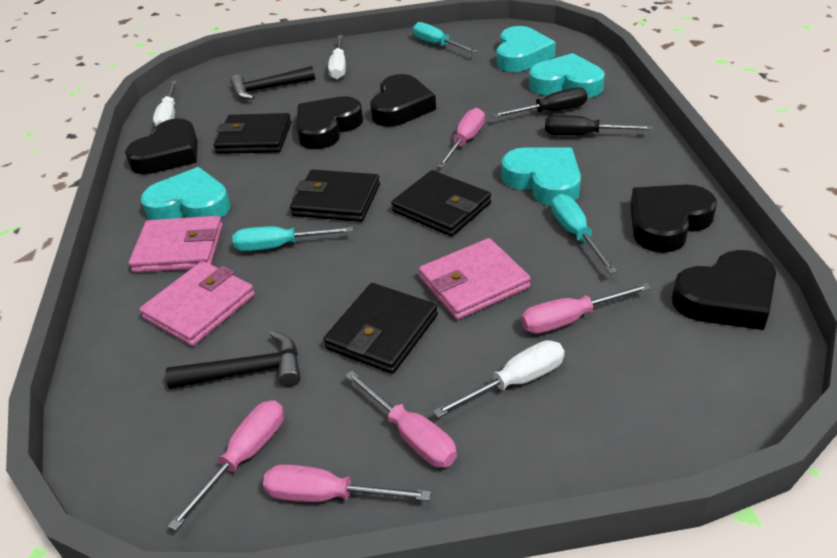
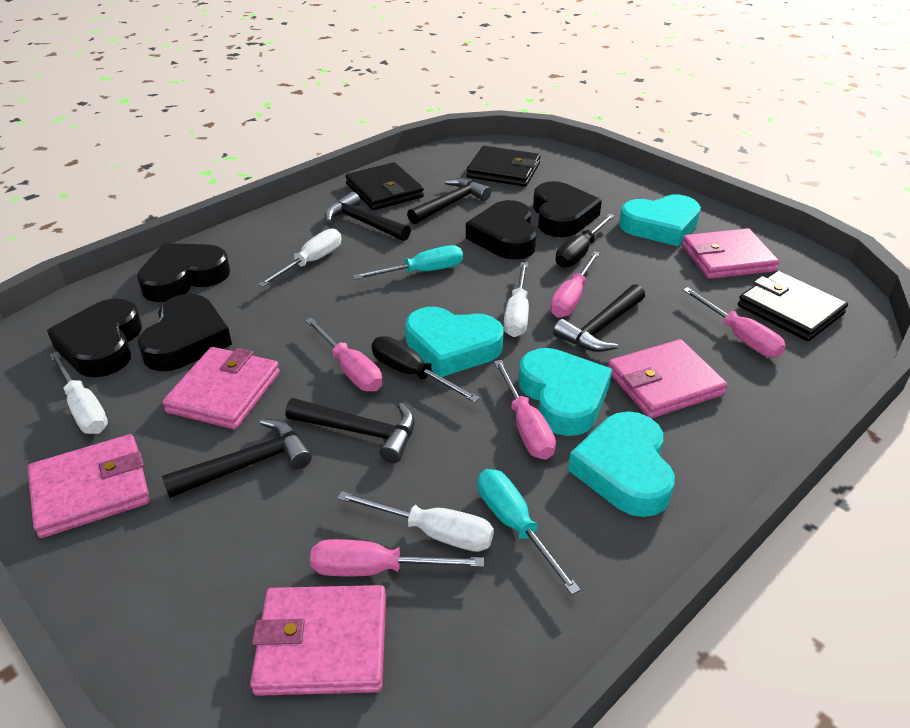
black hammer: [165,331,301,389] [230,66,315,99] = 2 -> [162,419,312,498] [285,398,415,463] [325,192,411,241] [407,178,491,224] [553,284,645,352] = 5
black wallet: [214,113,291,154] [290,170,380,222] [323,283,438,374] [391,170,491,237] = 4 -> [345,162,424,210] [467,146,541,187] [738,271,848,341] = 3
pink wallet: [129,216,223,273] [140,261,255,346] [419,238,531,320] = 3 -> [28,434,150,538] [162,347,280,429] [250,585,386,696] [608,339,727,418] [682,228,779,279] = 5
turquoise screwdriver: [232,226,353,251] [413,22,477,53] [551,194,617,274] = 3 -> [353,245,463,280] [478,469,581,595] = 2
white screwdriver: [153,80,177,127] [328,35,346,80] [433,340,565,418] = 3 -> [50,352,108,434] [258,228,341,287] [337,491,494,552] [504,262,529,337] = 4

